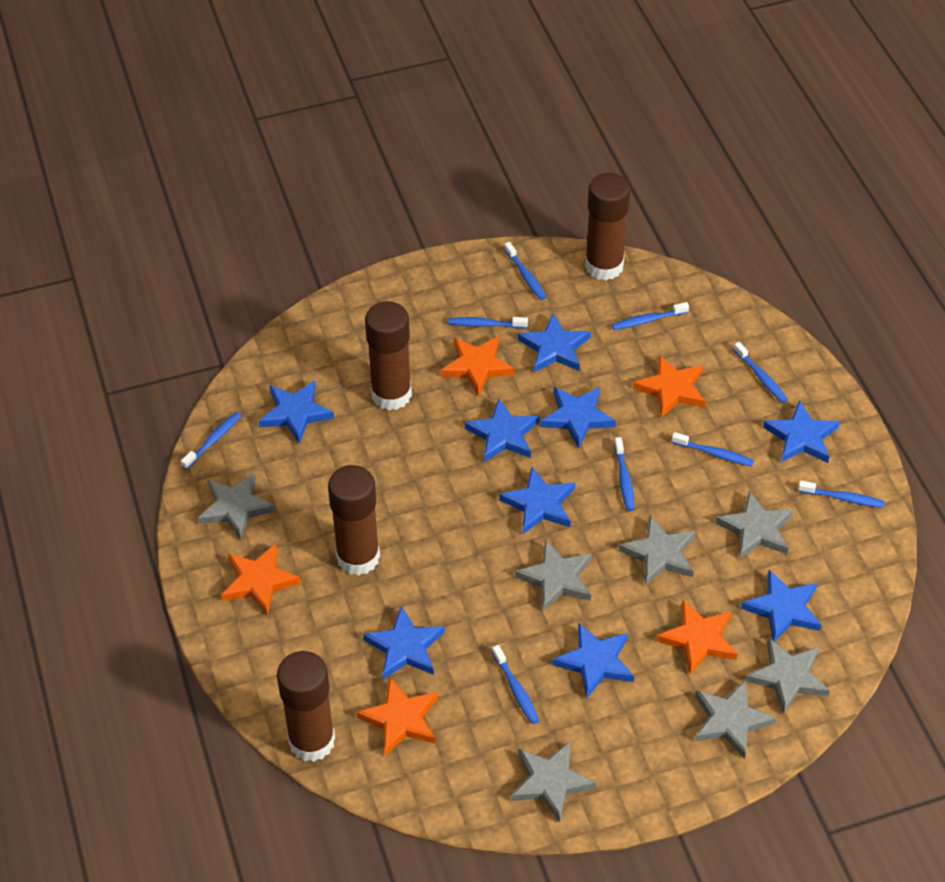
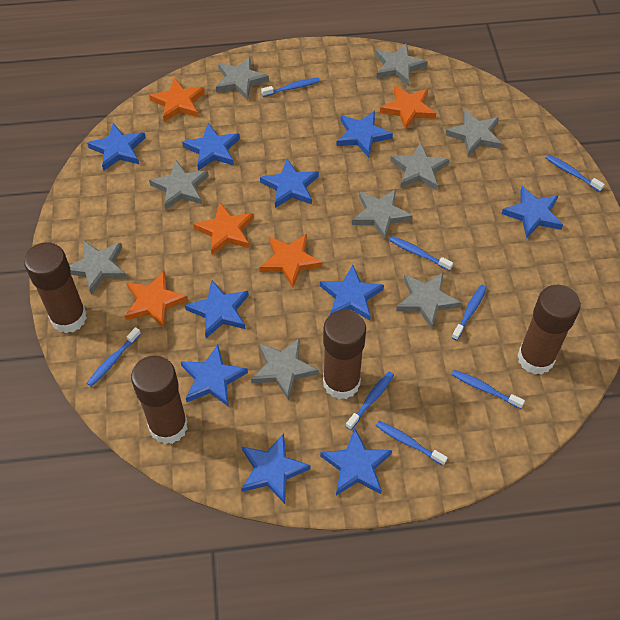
blue star: [259,380,334,444] [363,606,445,679] [465,399,539,462] [499,467,575,534] [518,314,591,372] [540,387,616,448] [552,623,634,699] [741,570,822,642] [763,400,840,463] = 9 -> [87,123,146,171] [180,344,248,407] [182,123,240,171] [185,280,249,338] [241,433,311,504] [260,159,319,208] [320,265,384,321] [320,428,392,495] [336,111,393,157] [502,186,563,239] = 10
blue toothbrush: [181,412,241,470] [448,317,528,329] [492,645,539,724] [504,242,546,300] [612,302,689,330] [614,437,634,511] [672,432,754,467] [734,342,788,403] [798,480,885,508] = 9 -> [87,327,141,387] [261,78,320,97] [346,371,394,430] [376,421,448,465] [389,236,453,271] [451,285,487,341] [452,370,525,409] [546,155,605,192] = 8
grey star: [198,472,276,540] [511,742,596,823] [515,540,592,611] [619,516,696,586] [695,681,776,759] [715,491,793,559] [746,638,830,714] = 7 -> [69,240,127,295] [149,160,209,210] [216,57,269,100] [251,338,319,401] [352,189,413,240] [375,43,428,86] [390,142,449,190] [396,273,461,329] [445,110,502,156] = 9

